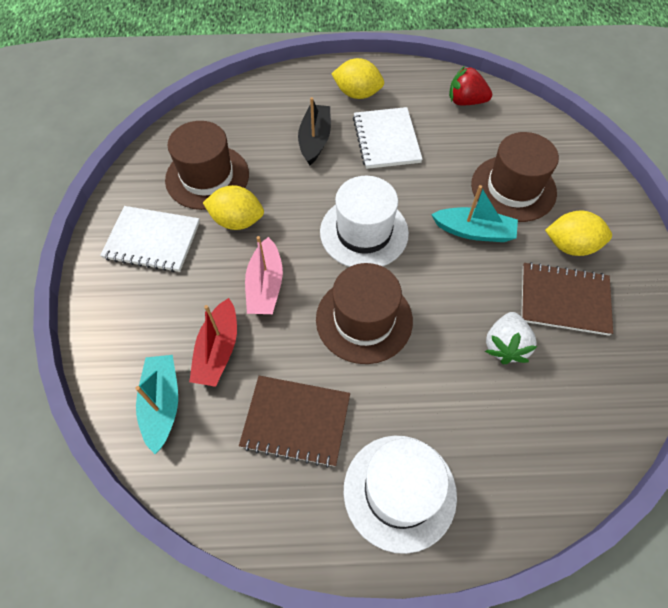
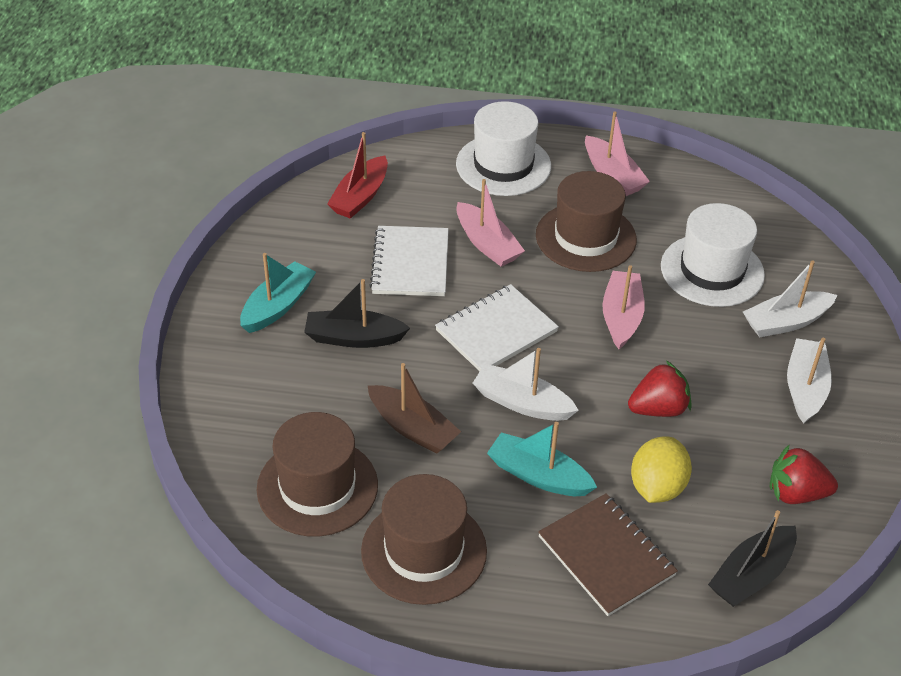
black boat: [298,97,331,165] = 1 -> [304,279,410,348] [708,510,797,607] = 2
brown boat: none = 0 -> [368,363,461,454] = 1
brown notebook: [239,376,350,468] [521,262,613,336] = 2 -> [538,493,678,616] = 1
pink boat: [245,236,283,314] = 1 -> [456,179,525,267] [585,111,650,196] [602,265,645,349] = 3
red strawberry: [449,66,492,106] = 1 -> [628,361,691,417] [770,444,838,504] = 2
white boat: none = 0 -> [473,348,579,421] [743,260,837,337] [787,338,832,424] = 3
white strawberry: [485,312,537,364] = 1 -> none = 0
yellow lemon: [203,185,264,230] [331,58,384,99] [545,211,612,256] = 3 -> [631,437,692,503] = 1

